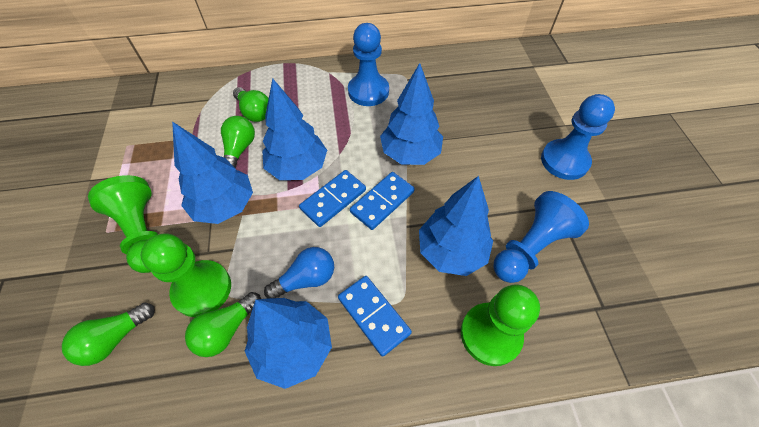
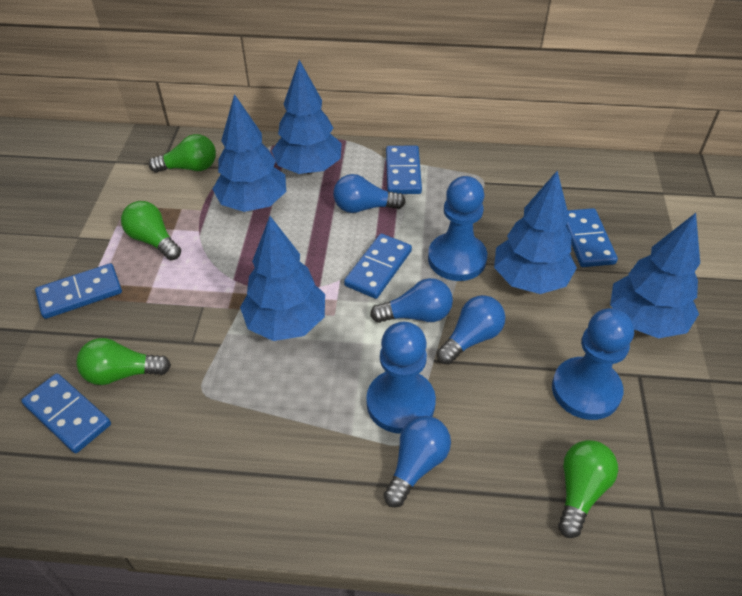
blue domino: [299,170,366,227] [338,276,412,357] [350,172,415,230] = 3 -> [21,373,111,453] [35,263,122,319] [344,234,412,299] [386,146,422,194] [566,208,618,267] = 5
blue light bulb: [264,247,334,298] = 1 -> [333,174,406,213] [370,278,453,323] [383,416,451,508] [437,295,506,364] = 4
green pawn: [88,175,158,273] [141,233,231,317] [461,284,540,366] = 3 -> none = 0

